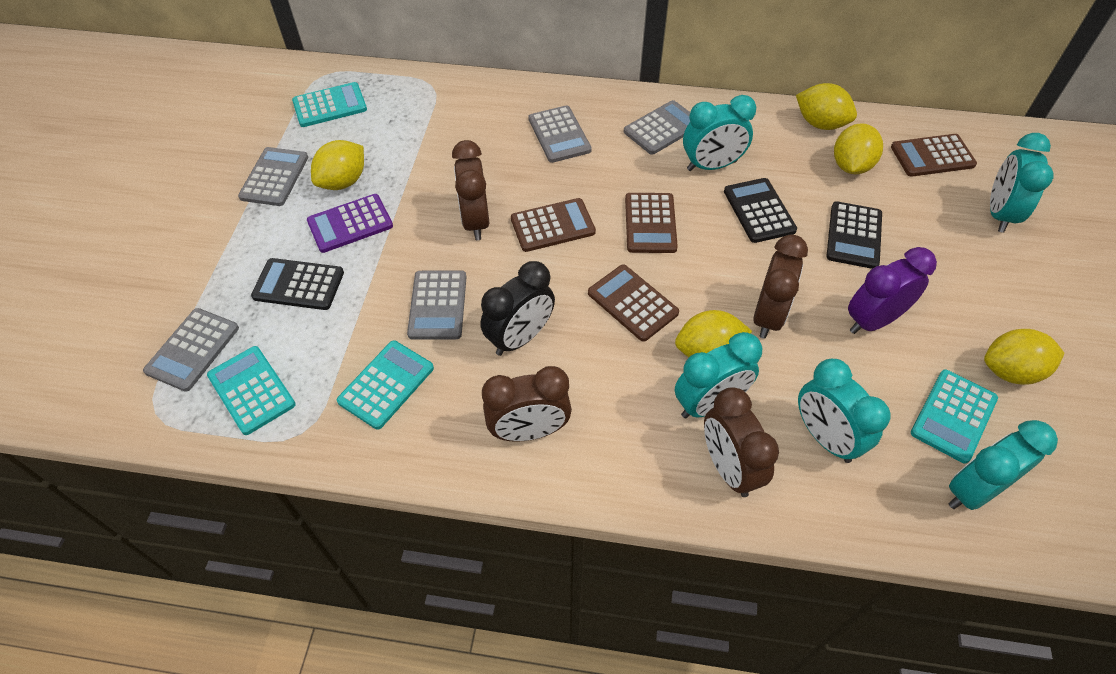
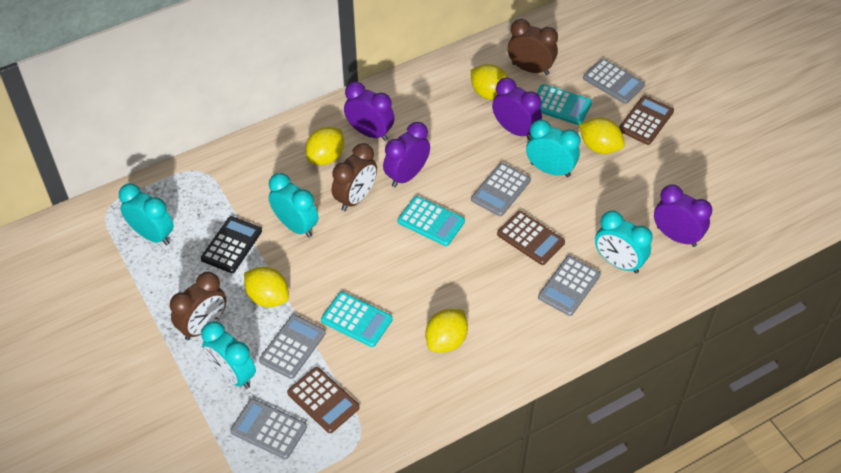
black calculator: [251,258,344,310] [724,178,797,243] [826,201,882,269] = 3 -> [201,216,262,273] = 1
black clock: [480,261,555,356] = 1 -> none = 0
brown calculator: [511,198,596,252] [588,265,679,342] [625,193,678,253] [891,134,977,177] = 4 -> [287,367,360,433] [497,211,565,265] [619,95,674,145] = 3
brown clock: [452,140,489,240] [482,366,572,442] [704,387,779,497] [753,234,808,339] = 4 -> [170,272,226,340] [332,143,377,211] [508,19,558,75] = 3
purple calculator: [307,194,393,253] = 1 -> none = 0
purple clock: [848,247,937,334] = 1 -> [344,82,395,141] [383,122,430,188] [492,78,542,139] [654,184,712,247] = 4
turquoise calculator: [207,346,296,435] [292,82,367,127] [337,341,434,430] [911,369,998,464] = 4 -> [321,292,393,347] [397,196,465,246] [537,84,592,125] = 3

